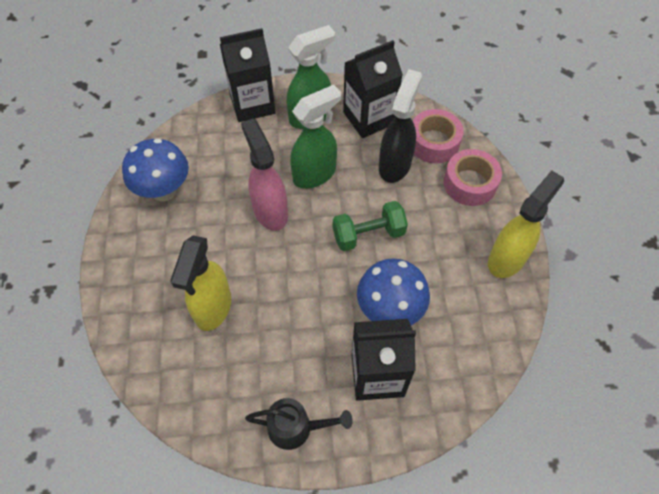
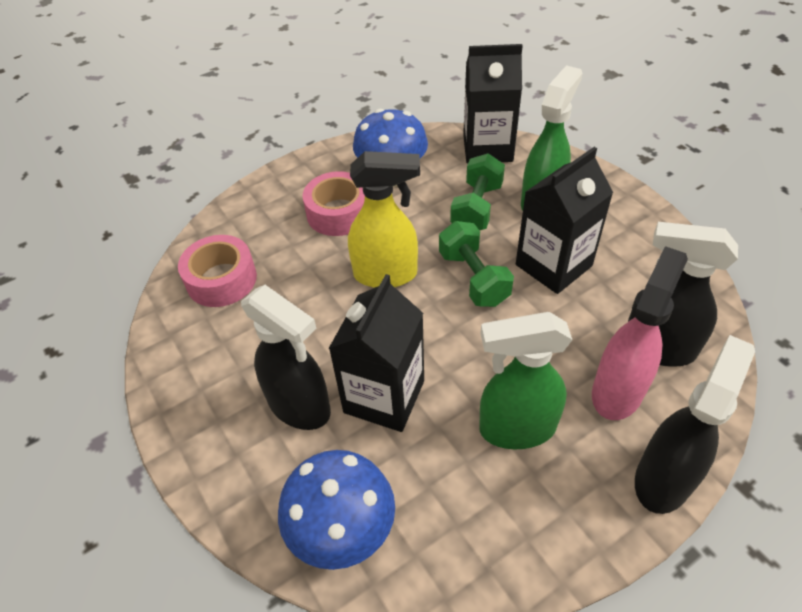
black spray bottle: [379,69,422,183] = 1 -> [241,285,331,430] [628,222,738,367] [635,335,755,514] = 3
black watering can: [245,398,353,450] = 1 -> none = 0
green dumbbell: [333,201,408,251] = 1 -> [439,221,514,307] [450,154,505,230] = 2
yellow spray bottle: [170,235,231,331] [488,170,564,278] = 2 -> [348,151,420,288] = 1

